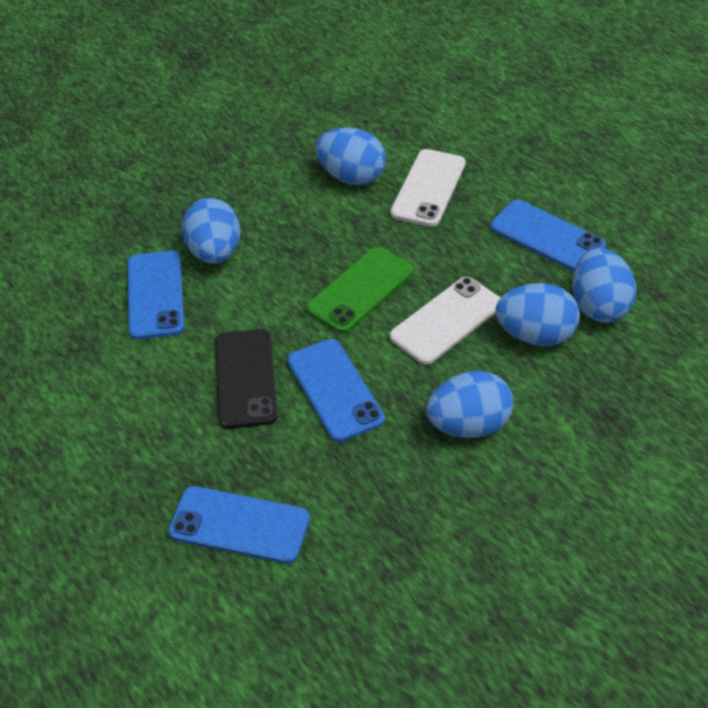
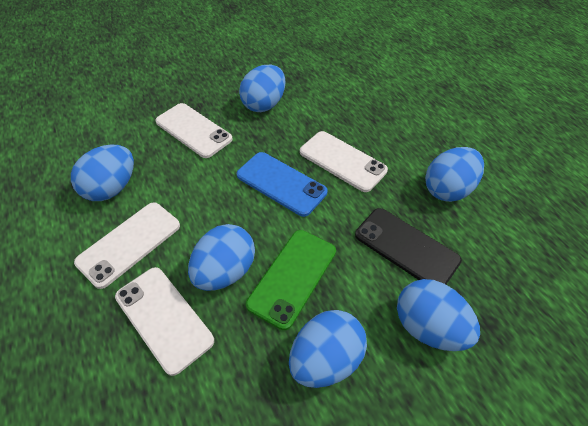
blue egg: [182,198,240,264] [316,127,386,185] [426,371,514,438] [495,283,580,346] [573,248,636,323] = 5 -> [71,144,134,201] [188,224,255,291] [239,64,285,112] [289,310,367,388] [397,279,480,351] [425,147,484,202] = 6
blue phone: [128,251,185,340] [168,486,310,564] [287,339,385,442] [491,200,606,271] = 4 -> [237,152,328,217] = 1
white phone: [390,277,500,365] [391,149,466,227] = 2 -> [74,202,180,289] [115,267,214,376] [155,103,233,158] [300,131,388,192] = 4

